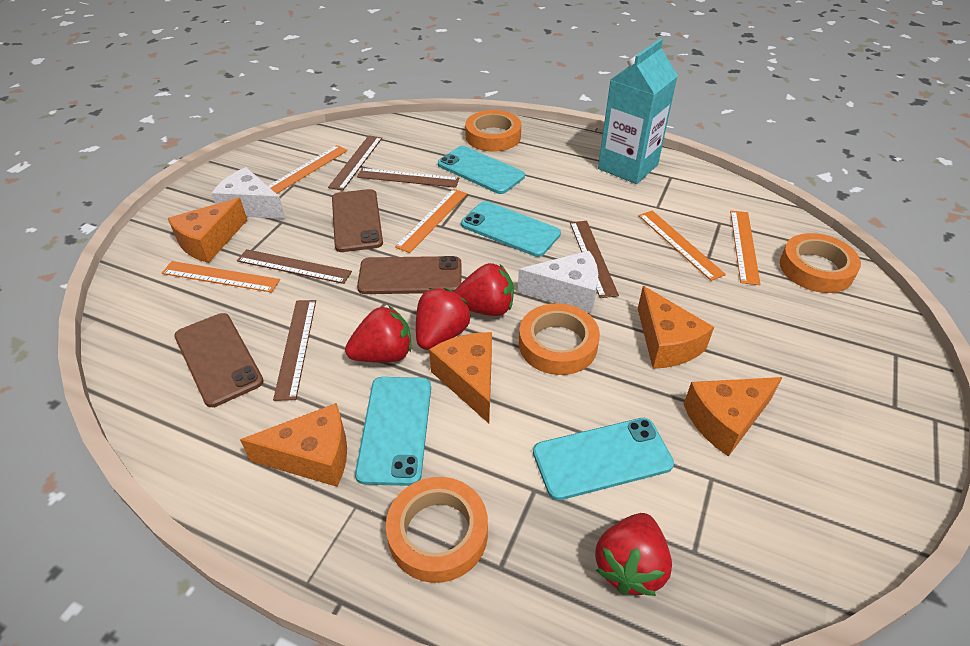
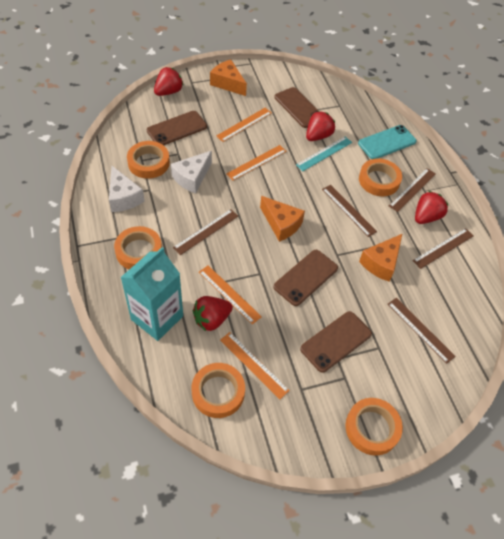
brown phone: [174,313,264,407] [332,189,383,252] [357,256,461,294] = 3 -> [147,111,207,145] [273,250,338,306] [274,87,319,128] [300,311,372,373] = 4
orange cheese: [168,198,247,263] [240,403,347,487] [429,332,492,423] [638,286,714,369] [684,377,782,457] = 5 -> [210,60,247,96] [260,196,305,242] [359,234,402,282] = 3
orange ruler: [162,261,280,293] [268,145,348,194] [395,189,467,253] [639,210,726,281] [730,211,761,285] = 5 -> [199,265,262,325] [216,108,272,142] [220,332,290,399] [226,145,287,181] = 4
orange tape: [386,477,488,583] [465,110,521,152] [519,303,600,375] [780,233,861,293] = 4 -> [114,226,162,269] [127,141,170,179] [191,363,245,418] [345,398,403,456] [359,158,402,196] = 5
turquoise phone: [355,377,431,486] [438,146,525,194] [461,201,561,257] [533,418,674,500] = 4 -> [358,125,417,159] = 1
turquoise ruler: none = 0 -> [296,137,352,171] = 1

